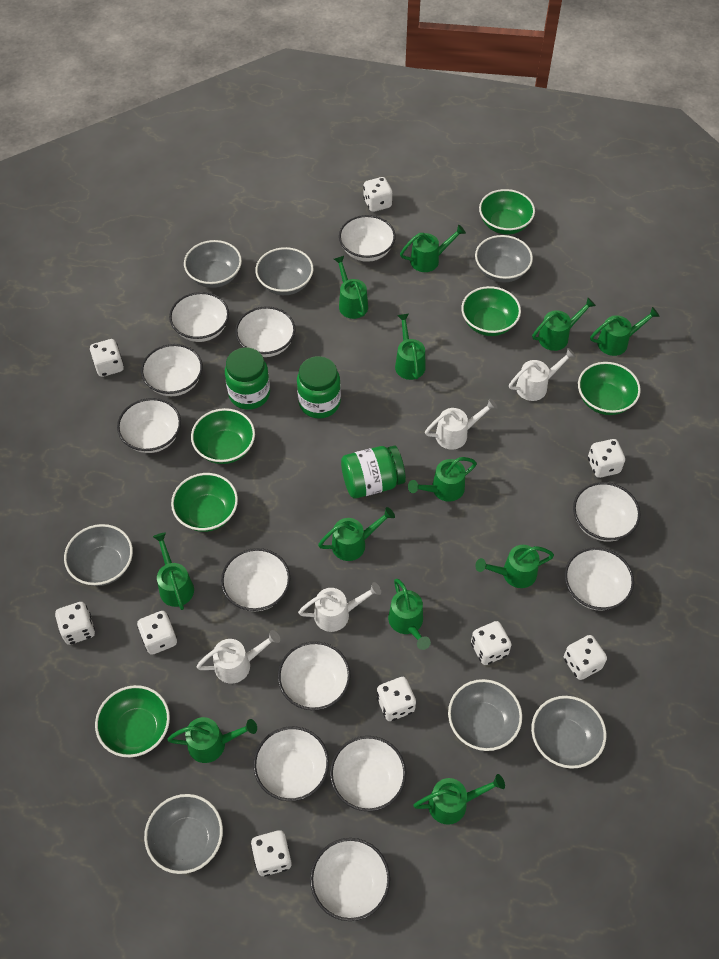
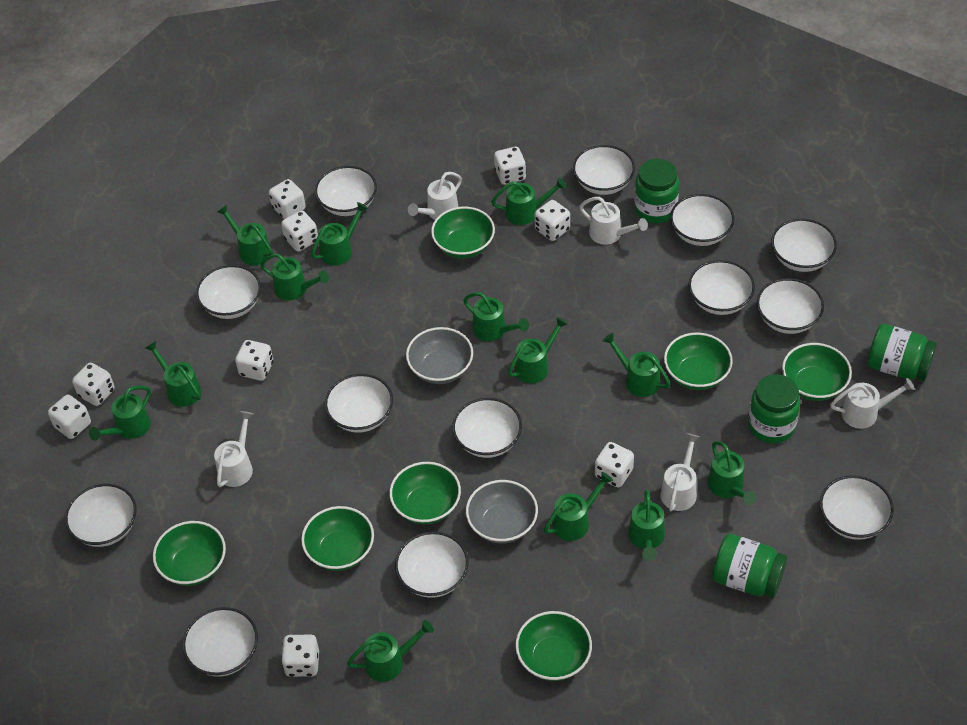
green bowl: [95,685,170,757] [171,473,238,532] [191,408,255,464] [461,286,521,336] [479,189,535,234] [578,362,641,415] = 6 -> [153,521,226,586] [301,506,374,571] [389,462,461,524] [431,207,495,259] [515,611,592,681] [664,333,733,390] [782,343,852,401] = 7
green jar: [225,348,270,410] [297,356,341,419] [341,446,406,498] = 3 -> [634,159,679,223] [712,534,787,598] [748,374,800,444] [867,324,937,381] = 4
green watering can: [153,532,194,610] [167,717,257,763] [318,507,395,561] [334,256,368,319] [388,579,431,650] [395,314,426,380] [400,225,466,272] [408,457,477,502] [413,774,505,825] [475,545,554,588] [532,298,596,351] [590,307,660,356] = 12 -> [89,386,151,441] [145,341,202,407] [217,205,273,265] [260,254,329,301] [311,202,368,266] [347,620,434,682] [463,292,529,341] [491,178,566,225] [508,317,568,383] [544,472,613,541] [603,333,670,397] [628,489,665,561] [708,441,757,505] = 13
grey bowl: [64,524,133,586] [144,794,223,874] [184,240,242,288] [255,247,313,295] [448,679,522,751] [475,235,533,283] [531,696,606,769] = 7 -> [406,327,473,384] [466,480,538,543] = 2
white bowl: [117,398,181,453] [141,344,203,396] [169,292,229,342] [221,548,290,611] [235,306,296,357] [253,726,329,801] [278,641,351,710] [310,838,390,921] [330,736,406,811] [339,215,396,262] [565,547,634,611] [573,482,640,542] = 12 -> [65,484,137,547] [182,607,258,677] [196,265,261,319] [315,166,377,216] [325,374,393,433] [395,531,469,598] [452,398,522,458] [573,145,635,195] [670,194,734,246] [688,260,755,315] [757,278,824,334] [771,219,837,272] [820,475,894,540] = 13
white watering can: [196,630,280,684] [298,582,381,632] [425,398,497,450] [509,348,576,401] = 4 -> [214,411,253,487] [408,172,462,220] [579,197,648,245] [660,433,700,511] [830,378,915,429] = 5

